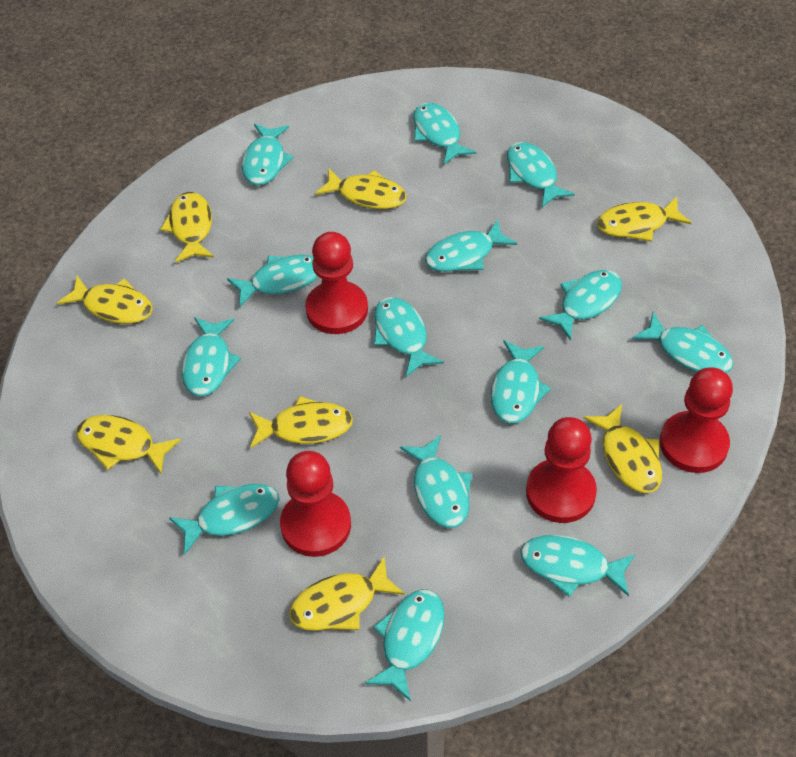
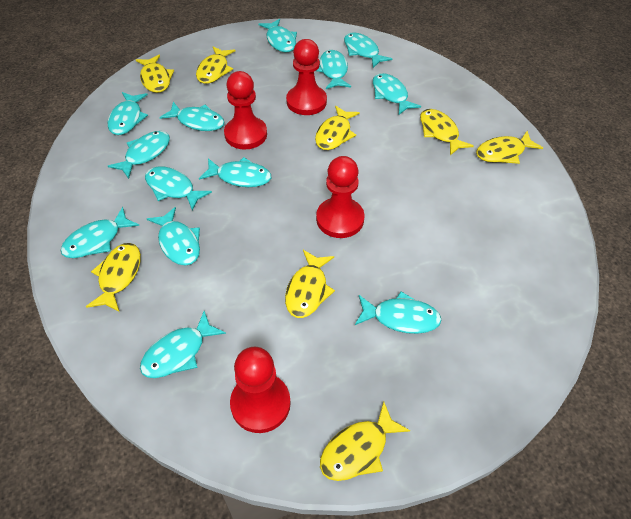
turquoise fish: [169,484,279,555] [182,317,241,397] [227,255,318,308] [242,124,294,186] [365,589,445,701] [374,297,444,377] [400,435,472,528] [413,102,476,164] [425,219,518,272] [491,340,551,423] [507,142,575,207] [520,535,635,597] [539,270,622,341] [632,312,734,373] = 14 -> [61,207,139,258] [108,92,148,135] [108,131,170,179] [140,311,226,378] [145,166,212,211] [147,207,200,266] [159,102,225,131] [199,157,271,187] [259,19,297,52] [316,50,351,89] [344,32,392,68] [355,291,442,334] [373,73,421,115] = 13

